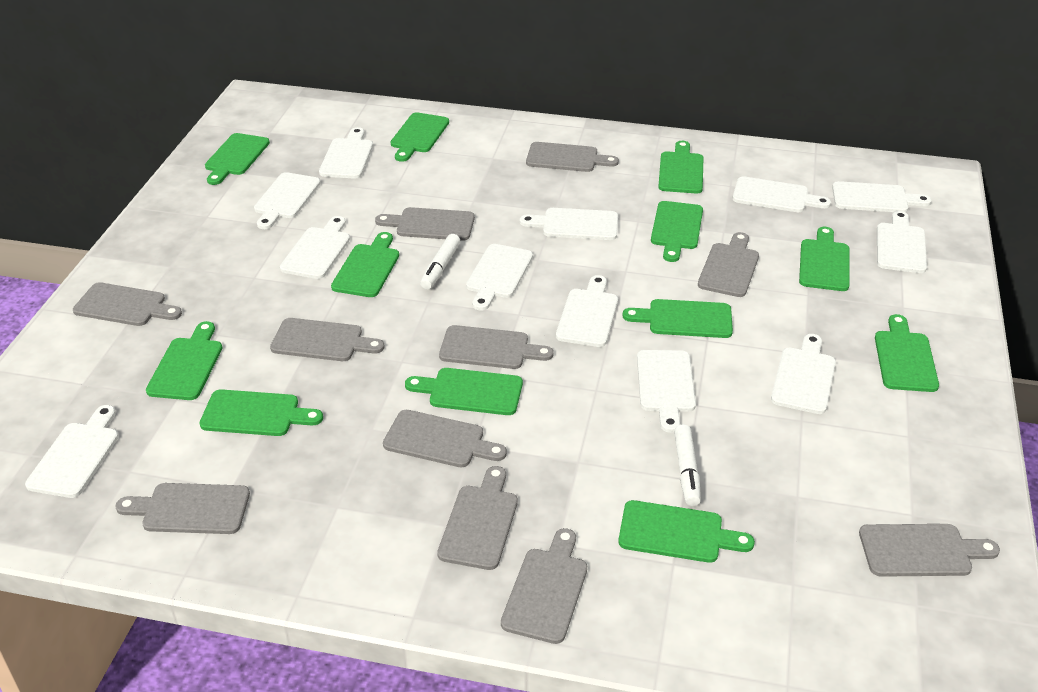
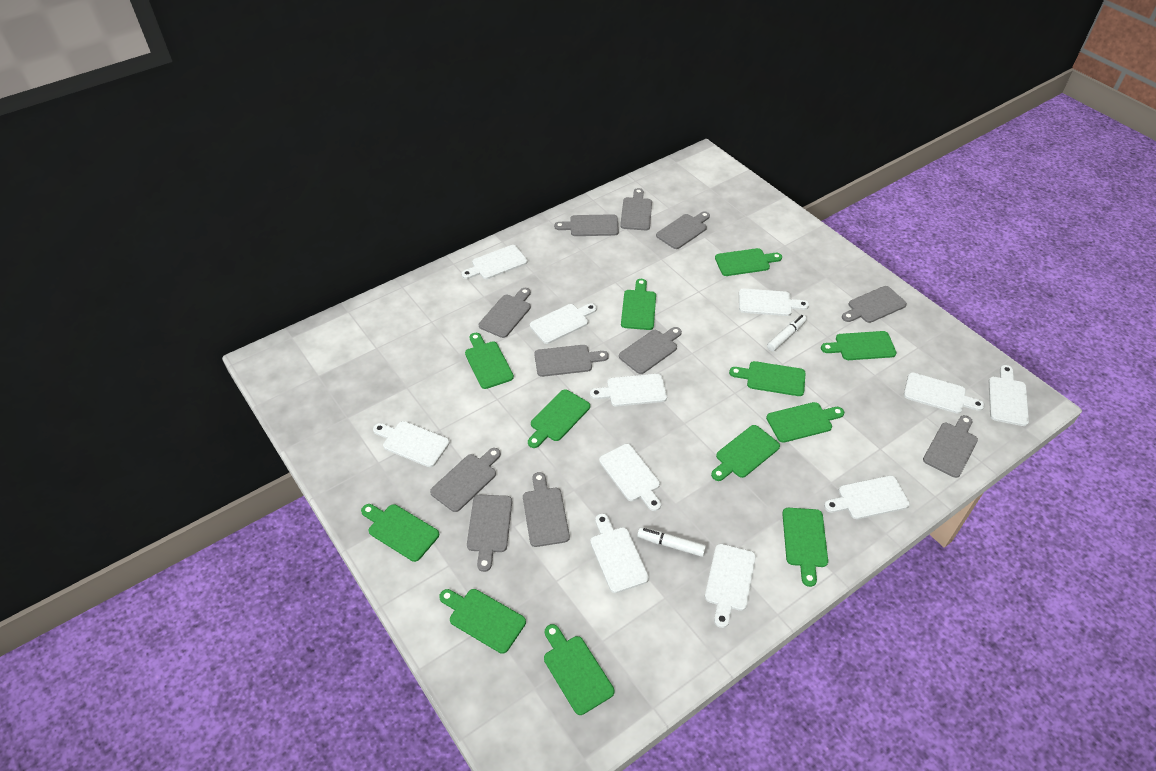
white cutting board: [25,405,119,498] [254,172,321,229] [280,216,350,279] [319,127,373,179] [466,244,533,311] [520,208,618,240] [556,275,618,347] [637,350,696,433] [732,176,831,212] [771,334,836,414] [832,181,932,212] [877,211,927,273] = 12 -> [373,421,450,467] [461,245,527,279] [530,303,597,344] [590,374,667,407] [590,513,649,593] [599,444,661,511] [705,544,756,628] [739,289,809,316] [824,476,910,519] [904,373,985,414] [989,365,1029,426] = 11

